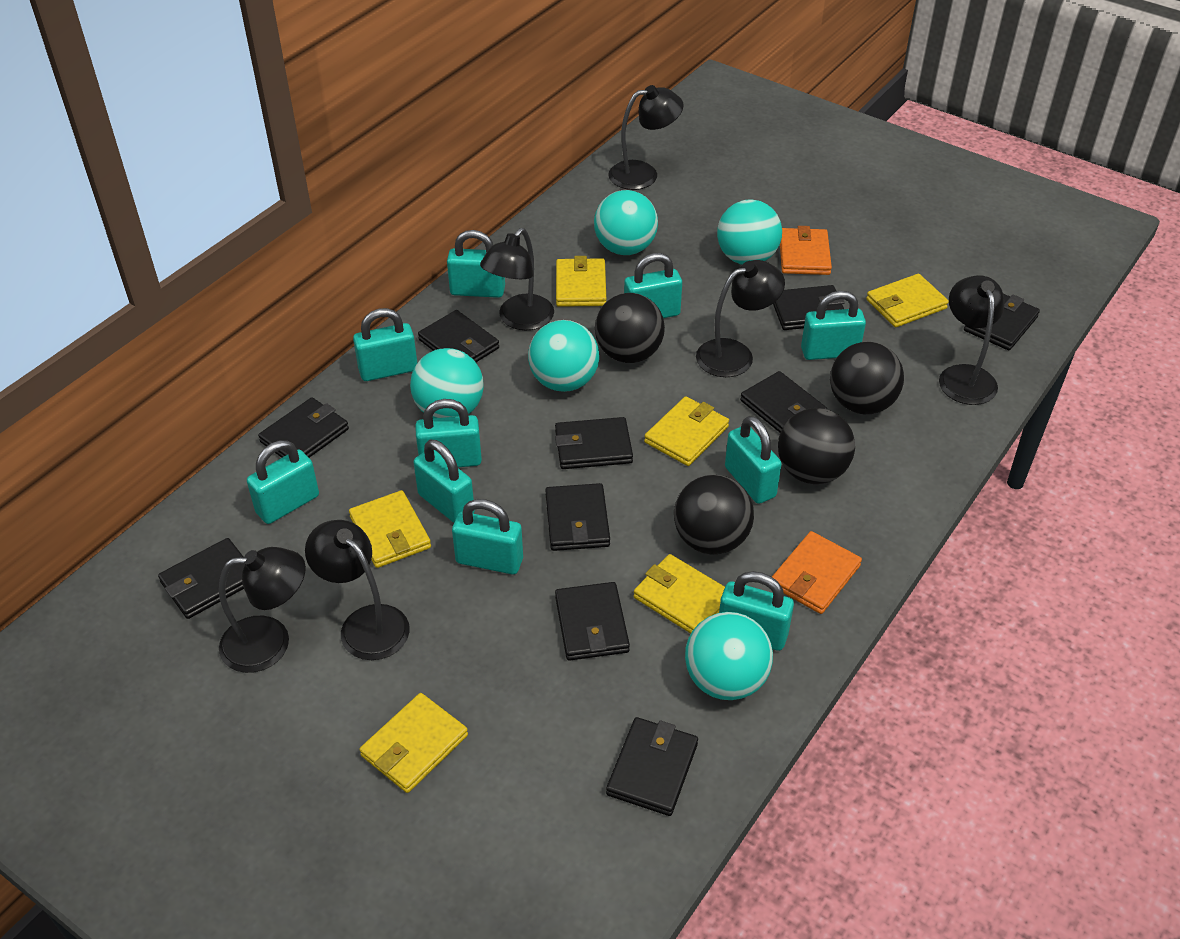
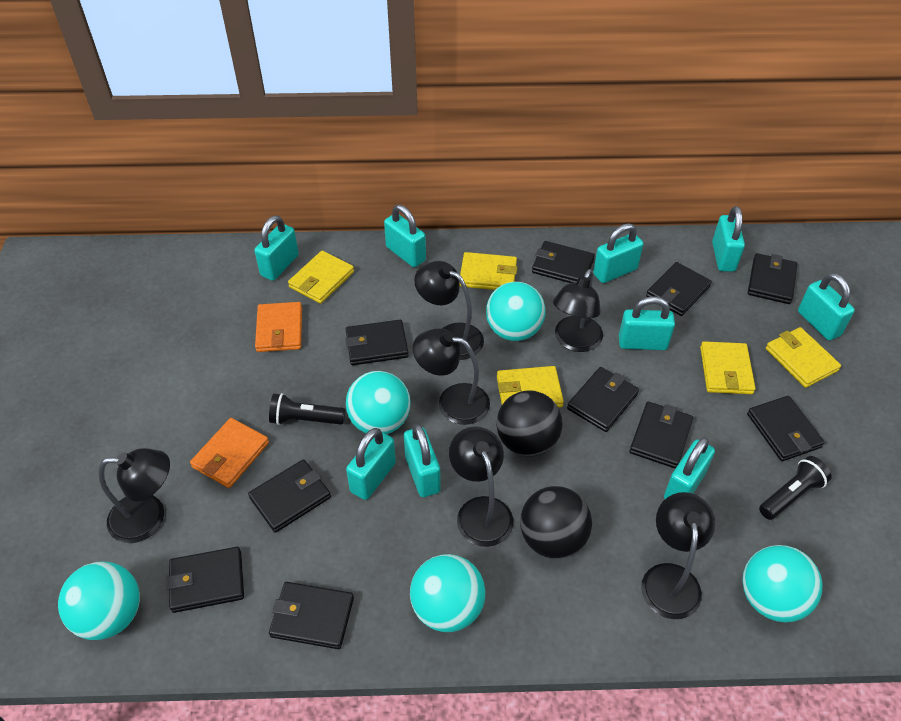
black ball: [595,293,665,363] [674,475,754,555] [778,408,855,484] [830,342,904,414] = 4 -> [496,390,563,457] [520,486,592,559] = 2
black flashlight: none = 0 -> [269,393,345,425] [759,456,832,520] = 2
turquoise padlock: [247,440,319,524] [353,308,417,381] [413,440,475,523] [415,399,482,467] [447,230,505,298] [452,499,523,574] [624,253,682,318] [719,571,794,651] [725,416,782,504] [801,291,866,360] = 10 -> [254,215,299,281] [346,428,396,500] [384,205,426,267] [404,424,441,497] [593,223,644,283] [619,296,675,350] [664,437,715,499] [712,206,745,272] [798,273,855,341] = 9
yellow wallet: [349,490,431,568] [359,693,468,793] [556,256,606,307] [634,554,725,634] [644,396,729,466] [866,274,949,327] = 6 -> [288,251,354,304] [460,252,517,290] [497,366,564,408] [700,341,756,394] [766,327,841,388] = 5

